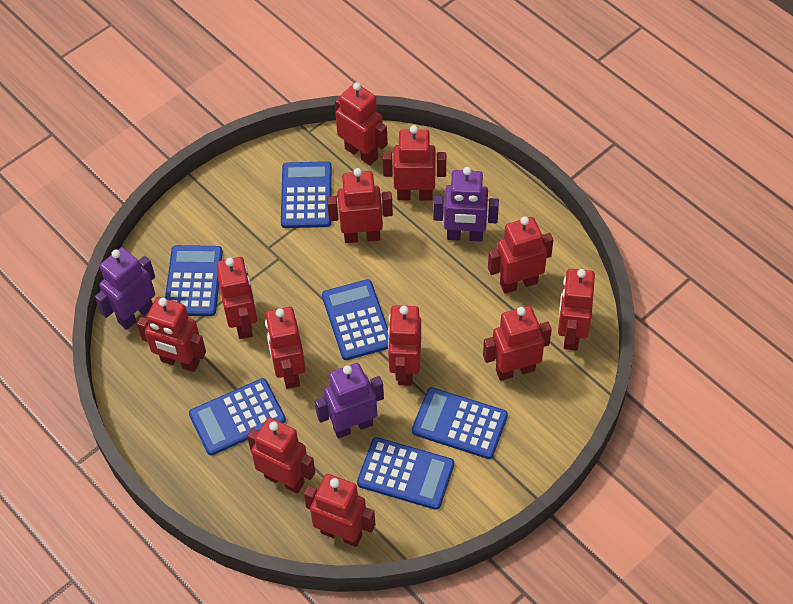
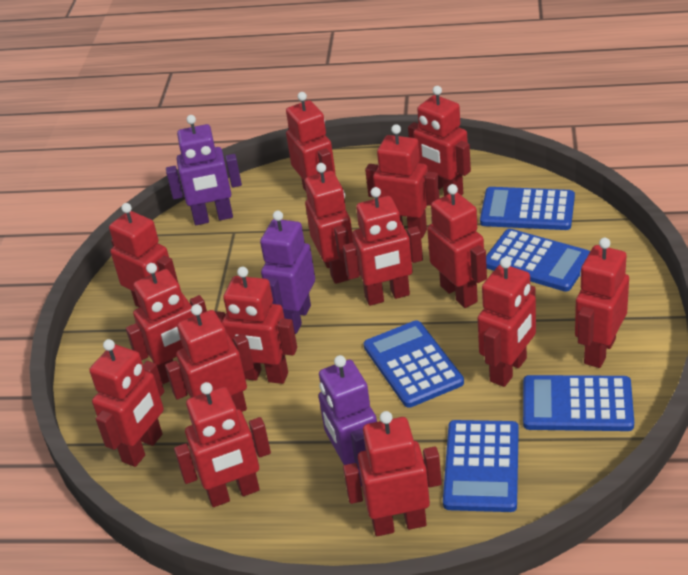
blue calculator: [165,245,223,316] [189,378,286,456] [281,161,332,228] [322,279,389,360] [357,437,454,510] [412,387,508,459] = 6 -> [364,320,464,408] [443,420,519,512] [480,187,575,230] [486,229,590,292] [523,375,634,431] = 5
red robot: [137,297,206,372] [216,257,257,339] [247,417,315,494] [265,307,306,389] [304,474,375,547] [327,168,393,243] [335,82,388,166] [382,125,446,201] [388,305,421,386] [483,306,552,381] [488,216,553,294] [558,269,595,350] = 12 -> [89,339,164,467] [109,203,178,308] [126,263,207,384] [165,304,254,412] [174,382,271,507] [215,267,297,384] [286,92,336,191] [305,163,353,284] [343,187,423,306] [343,411,442,536] [365,124,440,238] [408,86,471,196] [427,184,487,308] [477,257,536,387] [575,238,629,368] = 15

